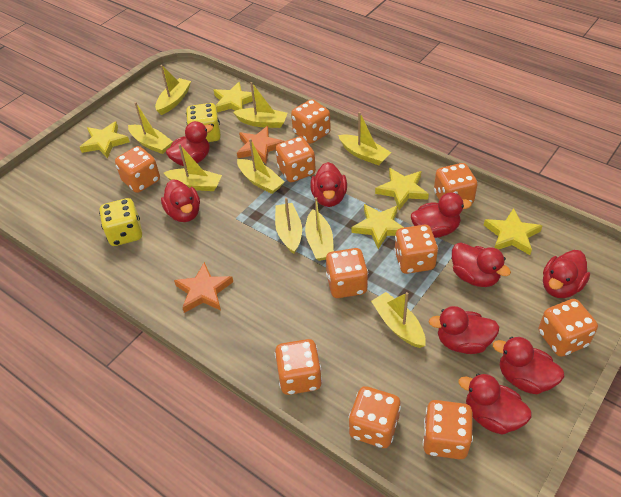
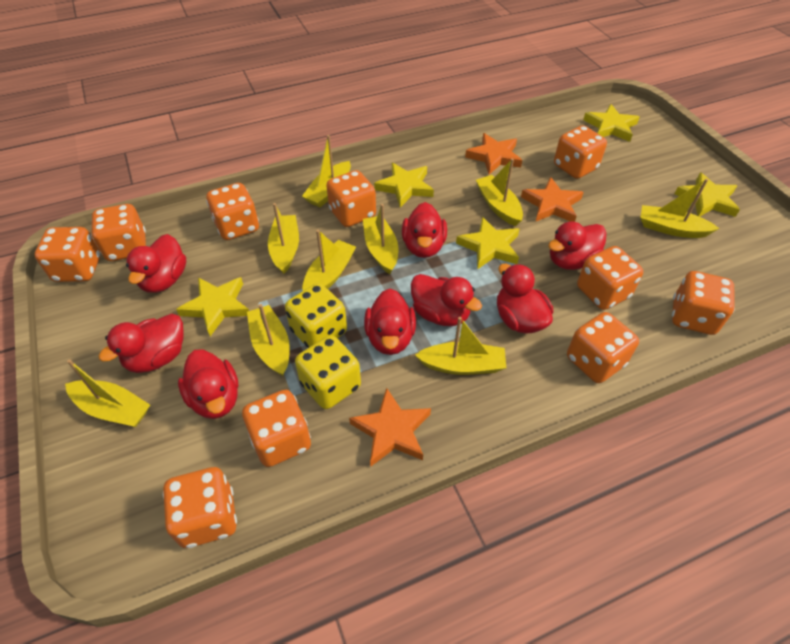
orange star: [174,262,233,313] [237,126,285,164] = 2 -> [349,388,431,467] [465,133,522,175] [521,177,584,222] = 3
red duck: [161,180,200,222] [166,121,213,167] [310,162,347,207] [411,193,472,238] [429,306,499,354] [452,242,511,287] [459,374,532,435] [493,337,564,394] [543,250,590,298] = 9 -> [99,314,184,373] [126,234,186,293] [178,349,238,419] [364,289,416,355] [402,202,447,258] [411,274,482,326] [497,264,553,334] [548,221,607,270] = 8

